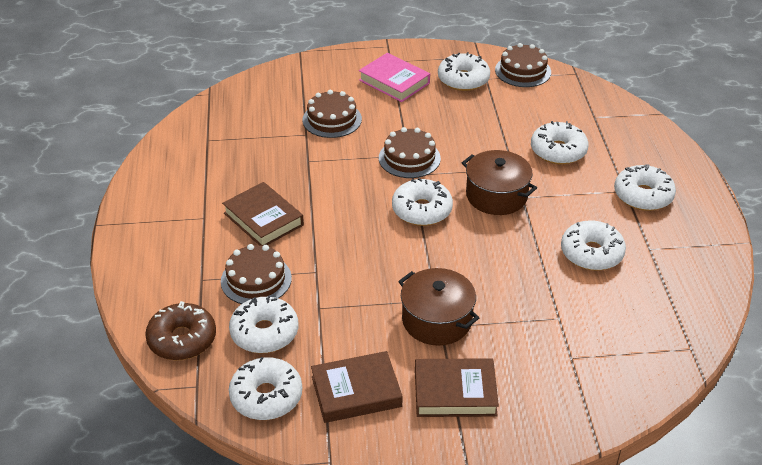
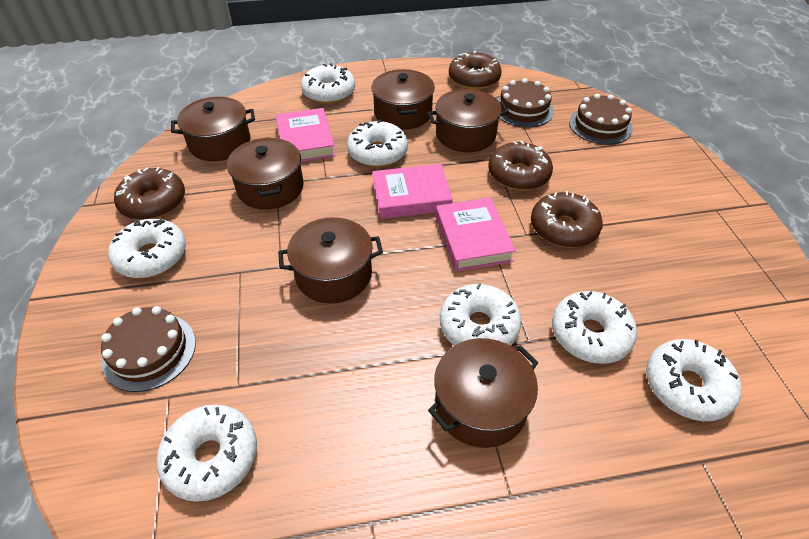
brown book: [222,182,304,246] [311,351,403,423] [415,358,499,417] = 3 -> none = 0
brown cake: [221,244,292,304] [302,90,362,138] [379,127,441,178] [495,43,551,87] = 4 -> [101,306,196,392] [497,78,554,128] [569,94,633,145] = 3
brown donut: [145,301,216,360] = 1 -> [114,167,185,220] [449,51,502,90] [488,141,553,191] [531,191,603,248] = 4
brown pot: [398,268,479,345] [462,150,537,215] = 2 -> [171,97,255,161] [227,137,304,210] [278,217,383,303] [372,69,435,130] [427,89,509,152] [428,338,538,448] = 6
pink book: [359,53,430,102] = 1 -> [276,108,336,162] [372,164,453,219] [436,198,516,271] = 3

